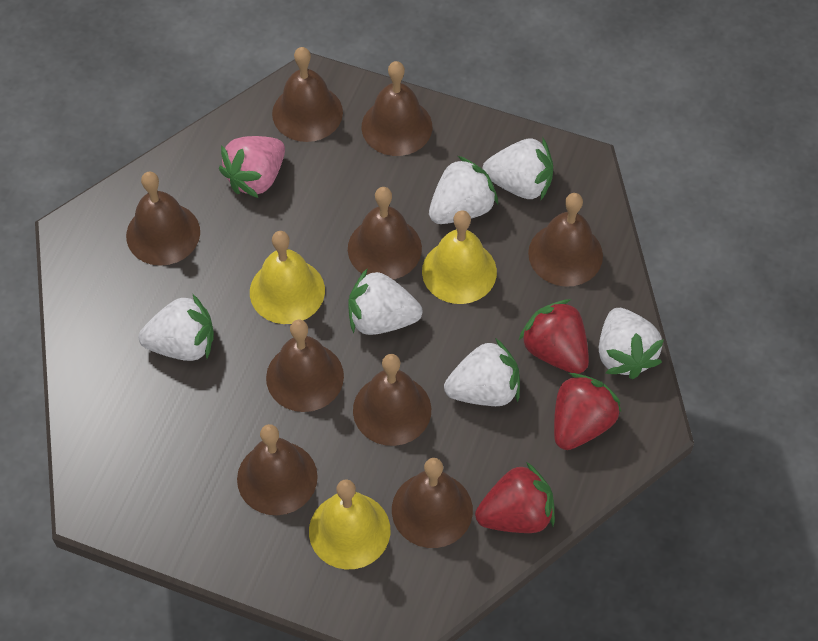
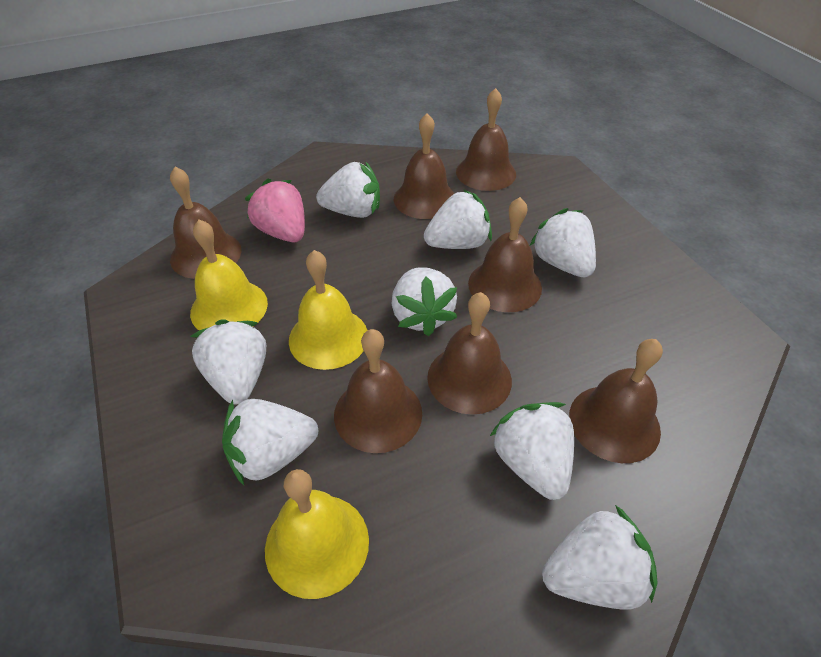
brown bell: [126,172,200,266] [237,424,318,515] [266,319,344,412] [272,47,343,142] [348,187,422,280] [353,354,431,446] [362,61,432,156] [392,458,473,548] [528,193,603,287] = 9 -> [170,167,241,279] [334,329,422,453] [393,113,455,219] [427,292,512,415] [456,88,516,191] [468,197,542,312] [569,339,663,463] = 7
red strawberry: [475,462,555,533] [519,299,589,374] [554,373,621,450] = 3 -> none = 0
white strawberry: [139,293,214,361] [348,268,422,335] [429,156,498,224] [444,338,520,406] [483,138,553,200] [599,308,664,379] = 6 -> [190,319,266,404] [222,399,318,485] [316,161,380,218] [392,268,457,336] [424,189,492,249] [490,402,574,500] [530,208,596,277] [542,505,658,610] = 8

